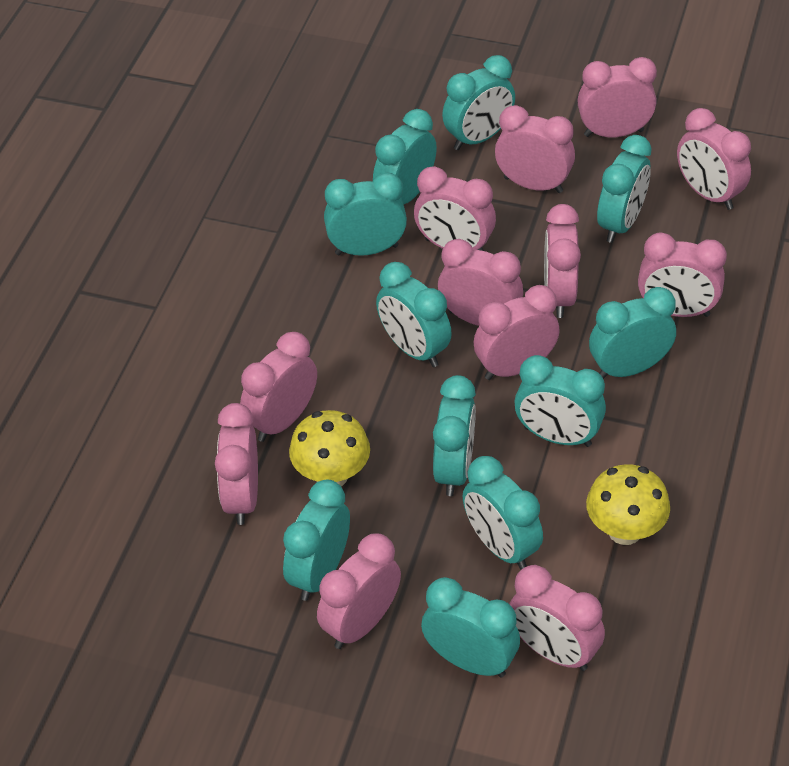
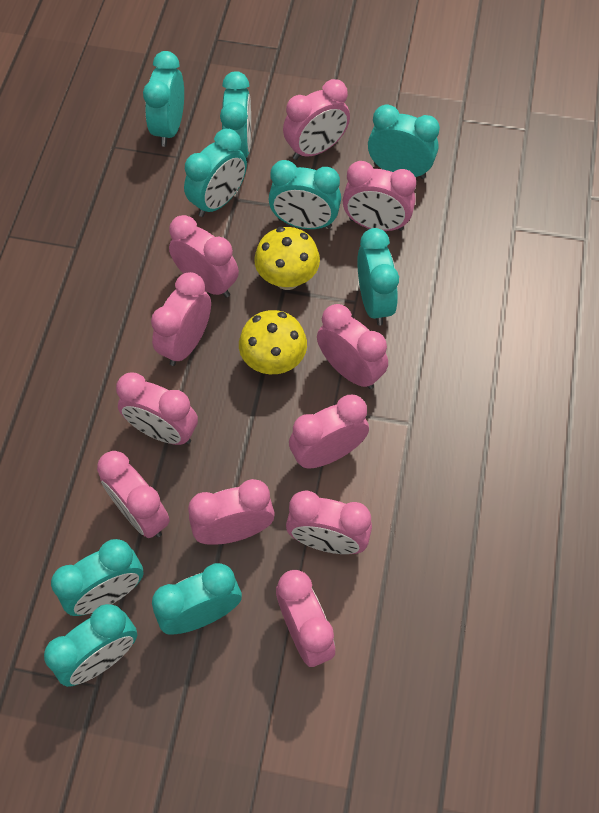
pink clock: [215,403,258,525] [240,332,317,442] [317,533,401,649] [414,166,496,251] [438,239,523,326] [474,285,560,380] [495,105,575,193] [510,565,605,671] [544,204,581,318] [578,57,657,137] [638,232,727,317] [677,108,751,210] = 12 -> [97,451,170,538] [116,372,198,445] [151,272,211,366] [169,215,239,298] [188,479,275,545] [276,570,335,667] [283,79,350,160] [286,490,372,554] [289,395,369,469] [317,304,388,389] [343,161,416,231] = 11
turquoise clock: [283,479,350,601] [324,172,407,256] [373,109,437,204] [376,262,452,367] [421,577,520,677] [433,375,476,496] [442,55,515,150] [463,456,543,570] [514,355,606,447] [589,287,676,379] [597,135,652,243] = 11 -> [44,604,137,687] [51,539,144,616] [143,51,184,147] [152,563,242,635] [184,129,247,217] [220,71,251,158] [268,160,341,229] [357,228,399,326] [368,105,440,179] = 9

